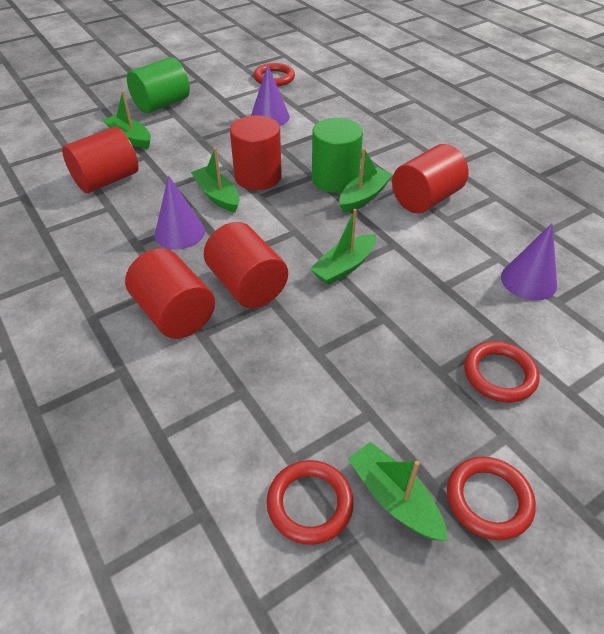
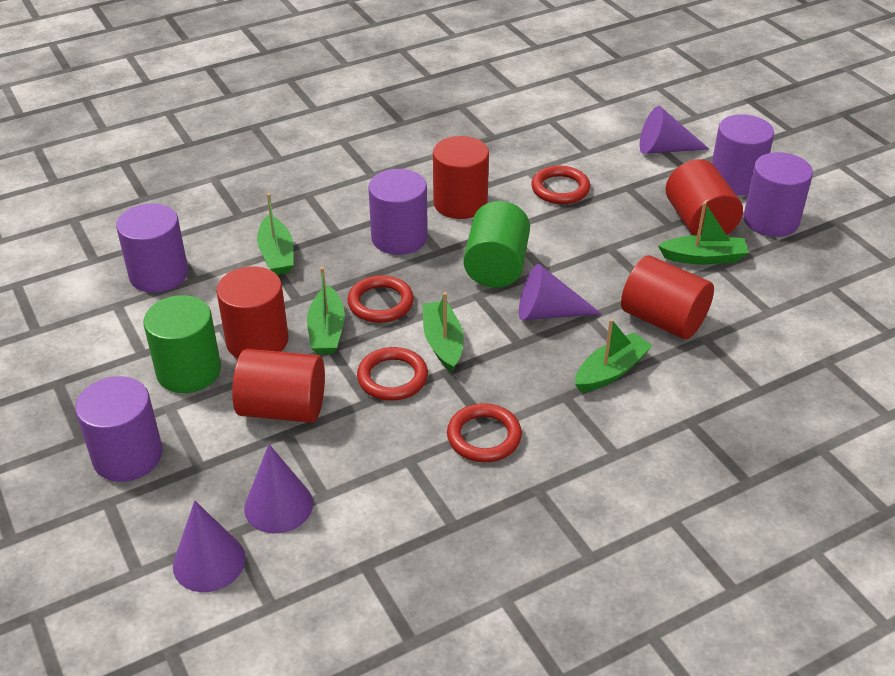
purple cone: [155,176,205,249] [251,65,290,126] [501,223,557,301] = 3 -> [173,501,246,592] [244,444,313,533] [519,264,602,320] [640,106,709,154] = 4
purple cylinder: none = 0 -> [75,376,163,482] [116,203,188,293] [368,169,428,255] [712,114,774,195] [743,152,813,237] = 5

